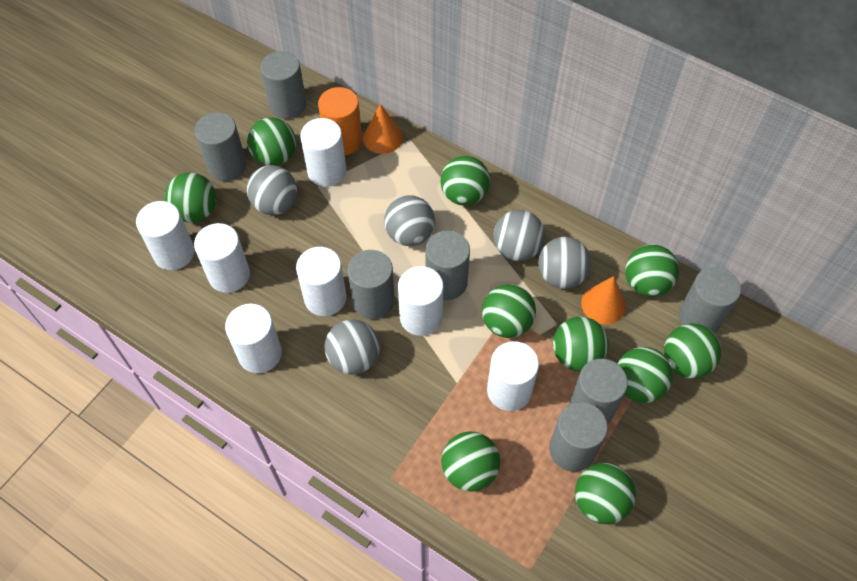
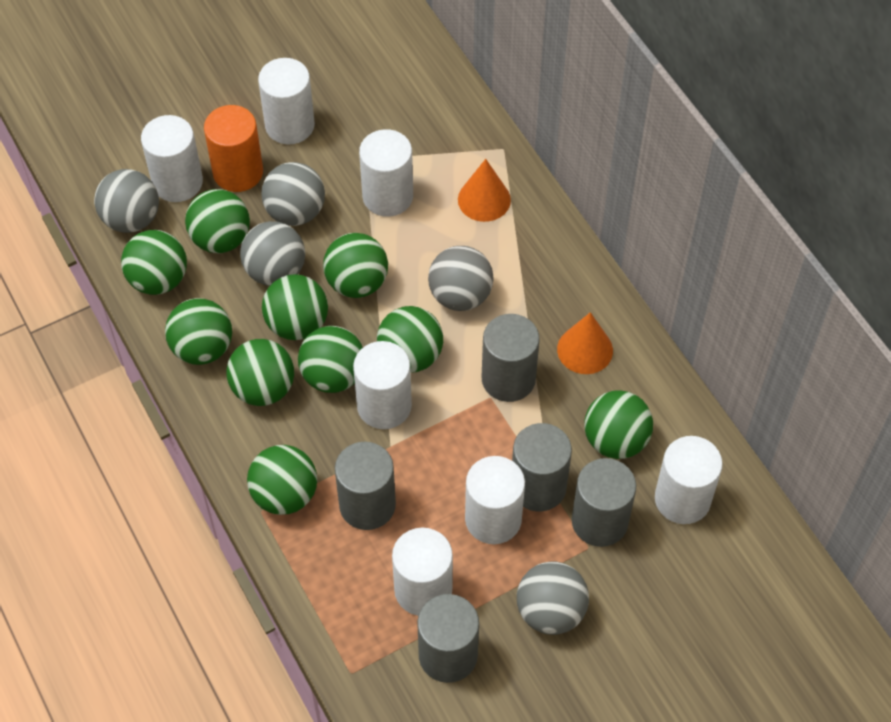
grey cylinder: [195,112,246,181] [260,51,307,119] [347,250,395,319] [425,231,470,300] [549,402,608,472] [570,359,628,424] [679,267,741,333] = 7 -> [335,442,396,530] [417,594,479,683] [482,314,540,402] [512,423,572,511] [572,458,636,547] = 5

